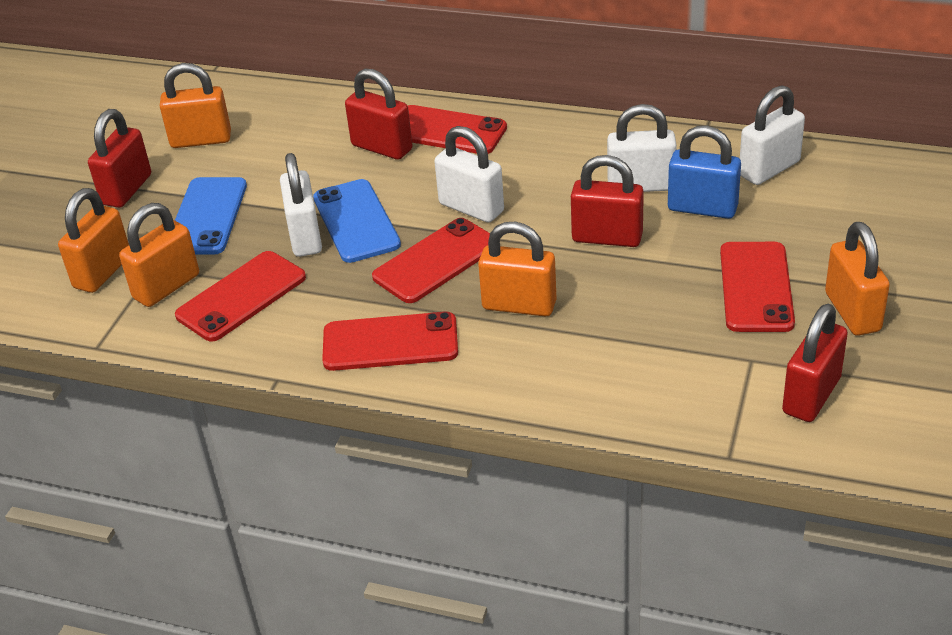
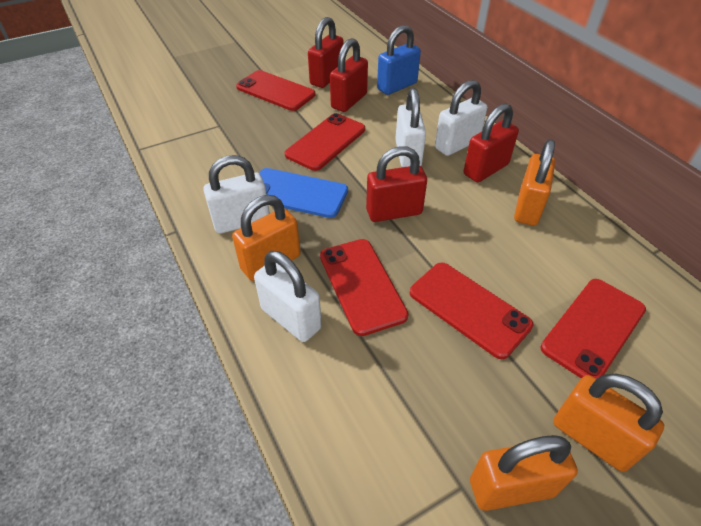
blue phone: [175,177,247,255] [313,179,401,263] = 2 -> [259,168,348,218] = 1
orange padlock: [58,188,129,293] [119,203,199,307] [160,63,231,148] [478,222,557,317] [825,222,890,336] = 5 -> [232,195,300,281] [470,435,578,511] [514,139,555,226] [553,374,664,472] = 4

